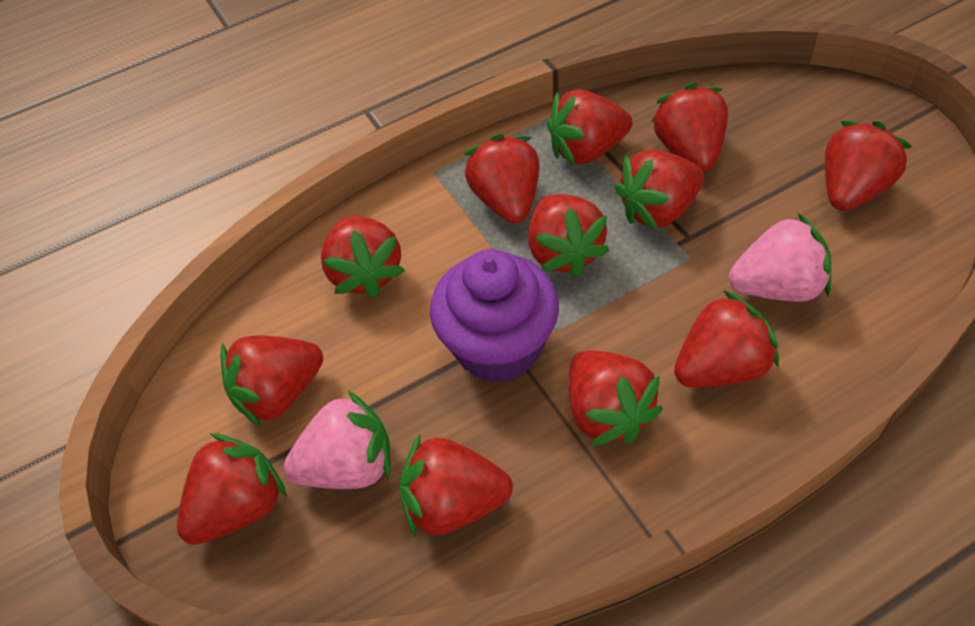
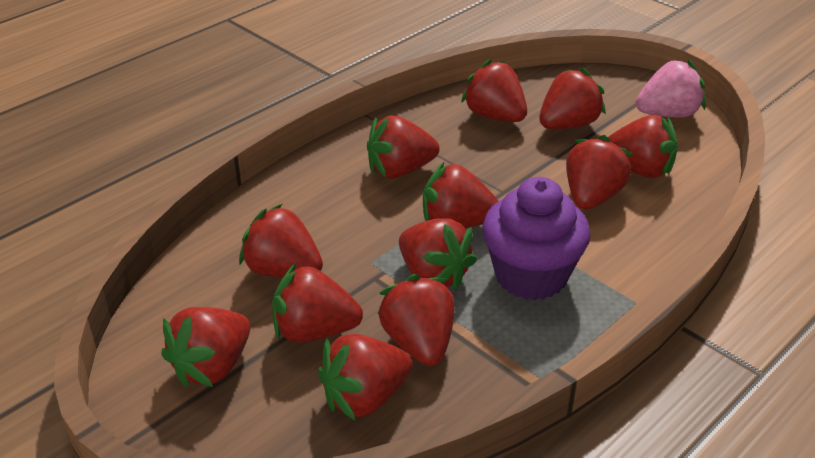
pink strawberry: [284,391,391,489] [729,213,832,302] = 2 -> [636,59,706,117] = 1

